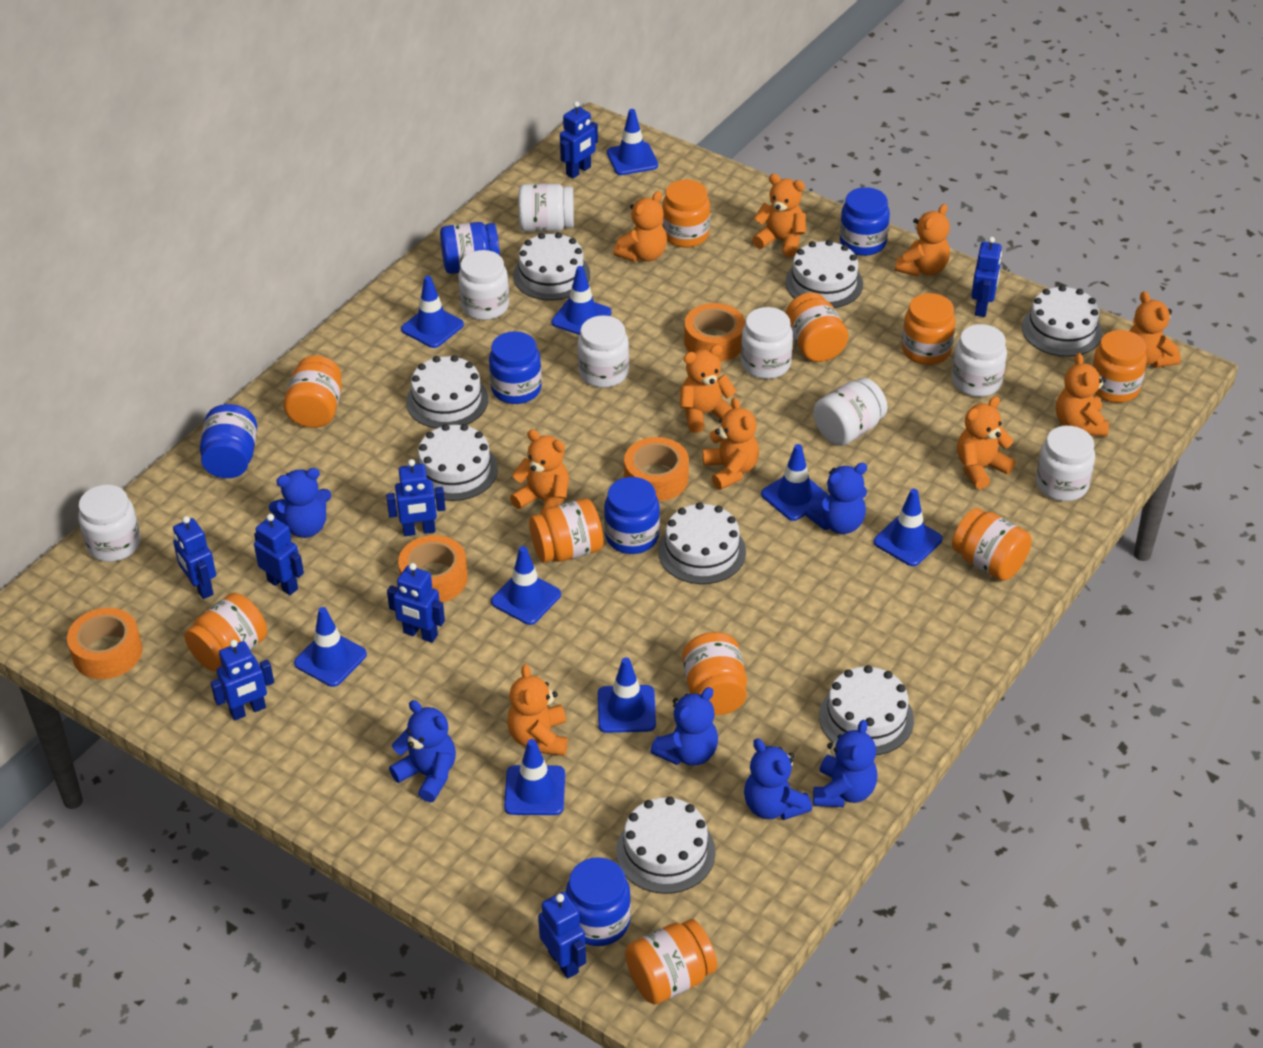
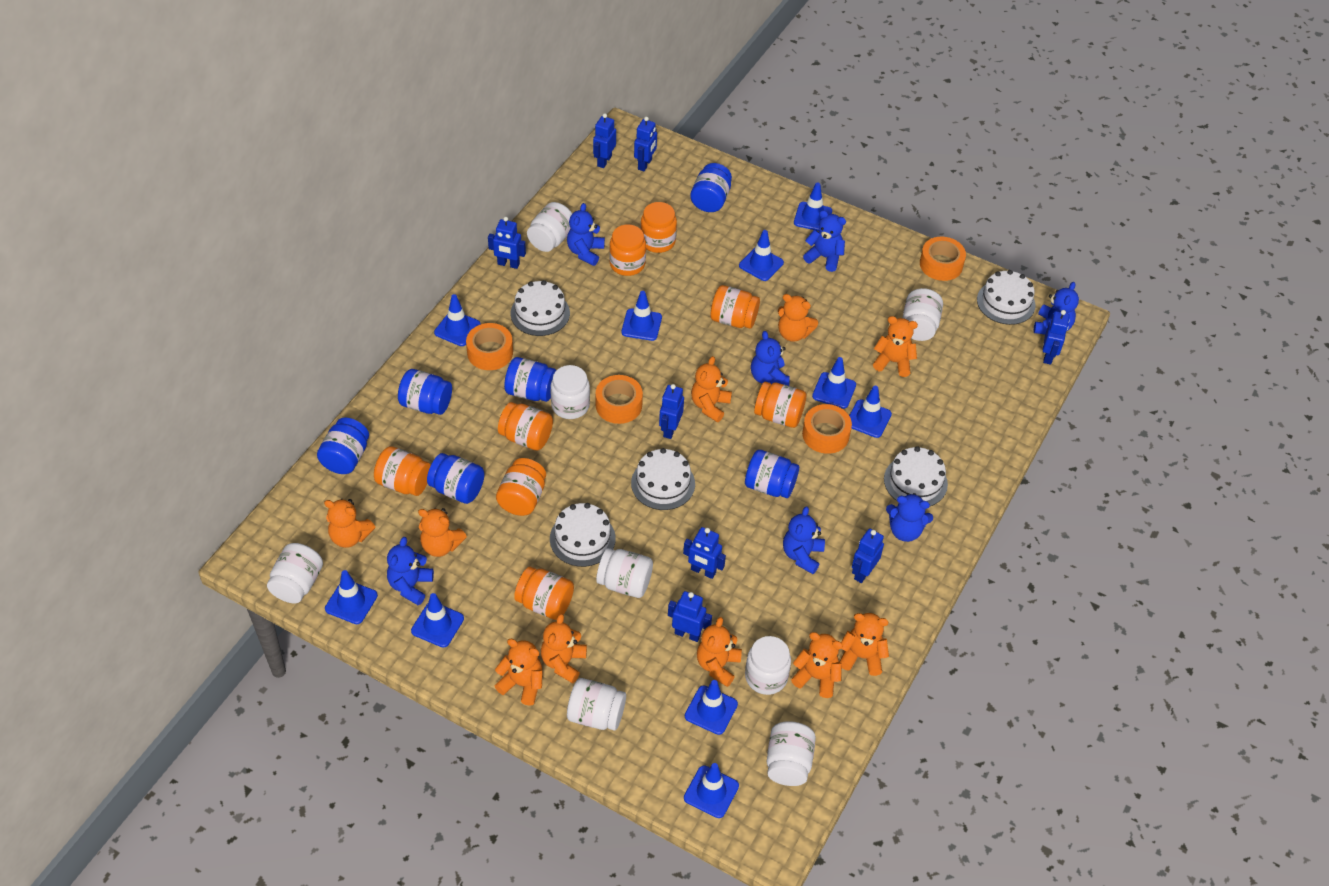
blue teddy bear: [269,468,331,538] [389,700,456,802] [650,687,718,766] [744,738,812,820] [805,463,867,534] [813,720,877,807] = 6 -> [387,537,434,605] [567,203,605,266] [751,331,790,386] [783,507,825,574] [803,210,846,272] [886,493,933,542] [1034,282,1079,334] = 7
blue traffic cone: [294,607,367,687] [401,276,464,348] [491,546,561,625] [504,739,565,815] [552,266,612,335] [598,657,656,733] [607,109,658,175] [761,444,829,521] [874,489,942,566] = 9 -> [325,570,378,624] [411,593,464,648] [434,294,481,346] [621,291,662,341] [684,763,739,818] [685,680,738,735] [739,230,784,281] [794,183,832,231] [812,357,856,409] [849,386,892,438] = 10
orange jar: [184,593,267,671] [284,355,342,428] [529,499,603,563] [625,919,717,1004] [662,180,710,248] [682,632,747,715] [786,292,848,362] [902,293,955,365] [952,508,1032,581] [1092,330,1147,403] = 10 -> [374,446,431,496] [496,458,546,516] [498,402,553,450] [514,567,574,620] [609,224,646,276] [640,202,677,253] [710,285,760,329] [754,382,806,428] = 8
white cake: [406,355,488,429] [415,424,498,501] [513,232,590,300] [616,796,716,894] [658,502,746,584] [785,240,863,308] [819,665,914,755] [1022,285,1102,357] = 8 -> [511,280,570,336] [550,503,616,567] [631,448,695,510] [884,446,948,507] [977,270,1035,325] = 5

